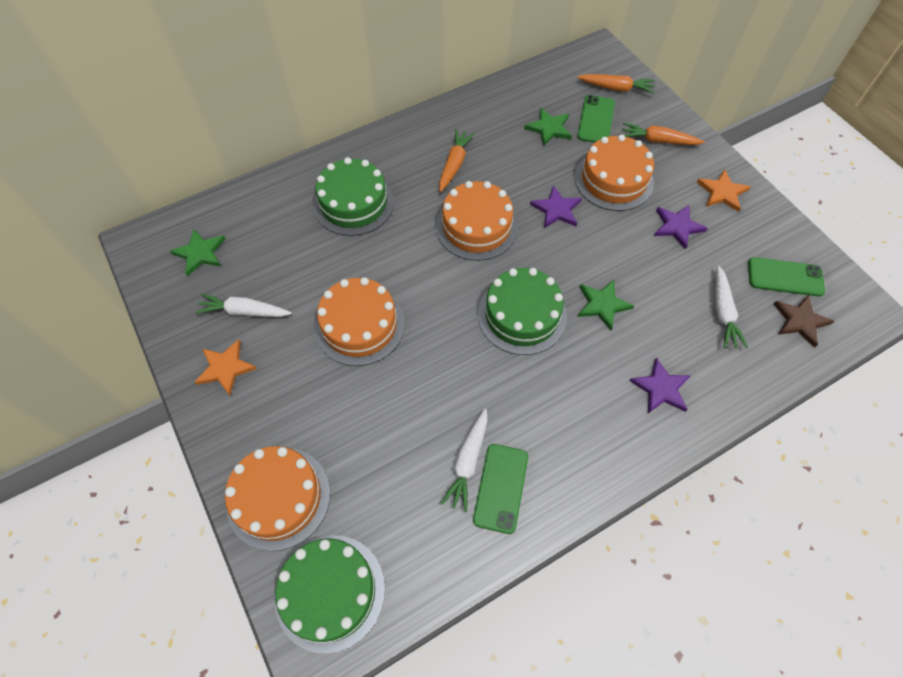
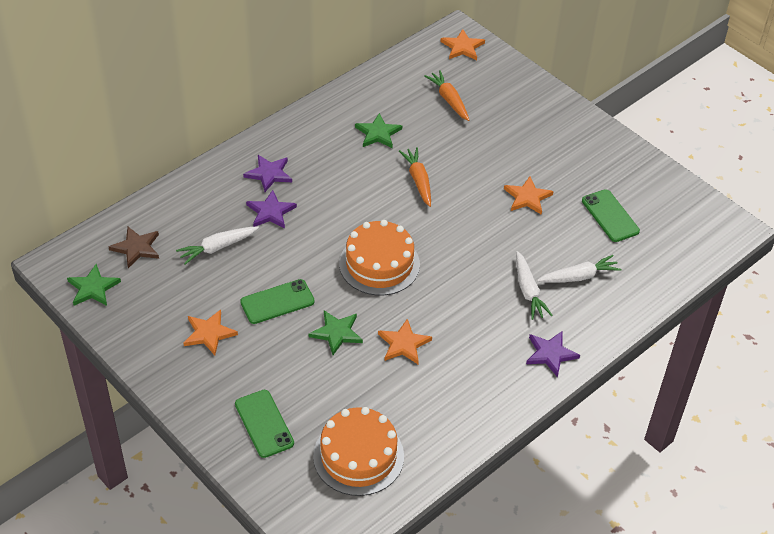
green cake: [275,535,385,654] [313,157,394,236] [478,268,567,355] = 3 -> none = 0
orange cake: [225,446,330,551] [315,277,405,366] [436,181,518,261] [575,134,654,211] = 4 -> [313,407,404,496] [339,220,420,295] = 2
orange carrot: [439,129,475,192] [577,74,655,93] [622,123,705,145] = 3 -> [399,147,431,207] [424,70,469,121] = 2
orange star: [195,339,257,396] [697,169,750,212] = 2 -> [184,309,238,355] [378,319,432,364] [440,29,485,60] [504,176,554,215] = 4

